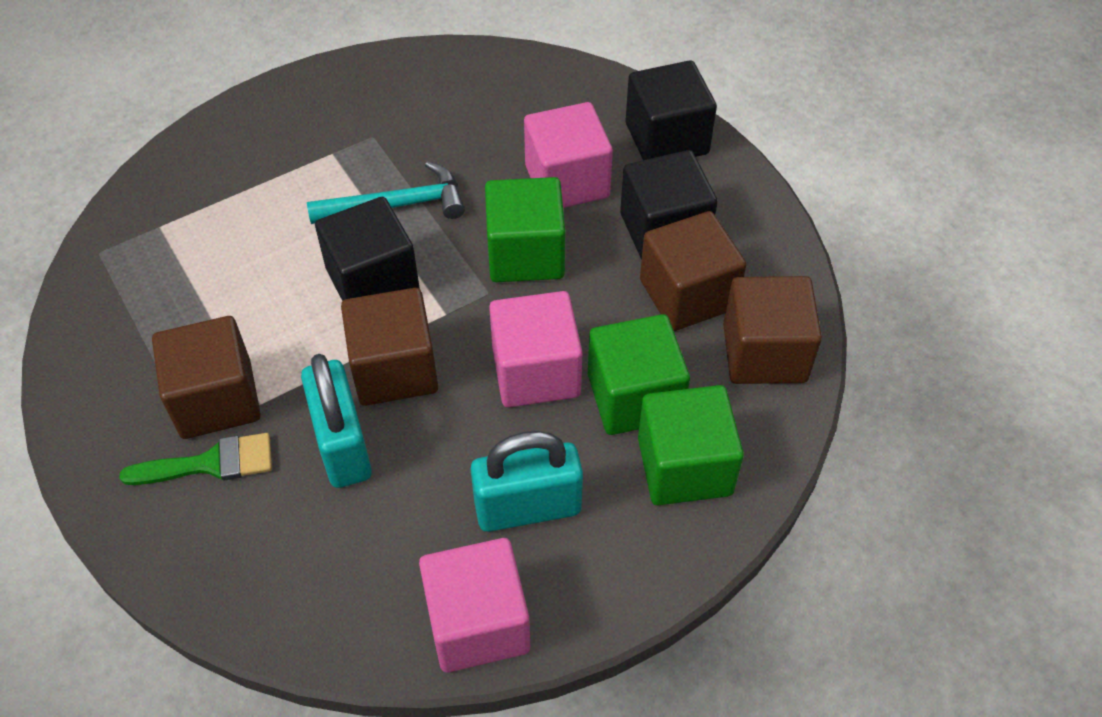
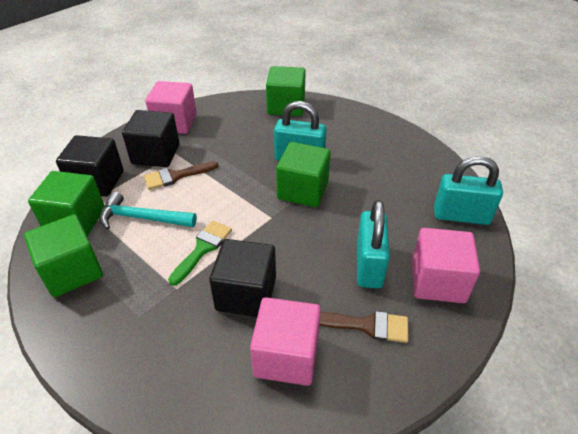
brown brush: none = 0 -> [144,161,218,190] [320,311,408,343] = 2
brown cube: [152,316,261,439] [341,288,438,406] [640,211,746,331] [723,276,822,384] = 4 -> none = 0
green cube: [485,177,565,282] [588,314,690,435] [638,385,744,505] = 3 -> [24,214,103,297] [28,171,104,236] [266,66,306,116] [276,142,331,207] = 4
turquoise padlock: [301,354,372,488] [471,431,583,532] = 2 -> [274,101,327,161] [357,200,390,288] [434,156,503,225] = 3

